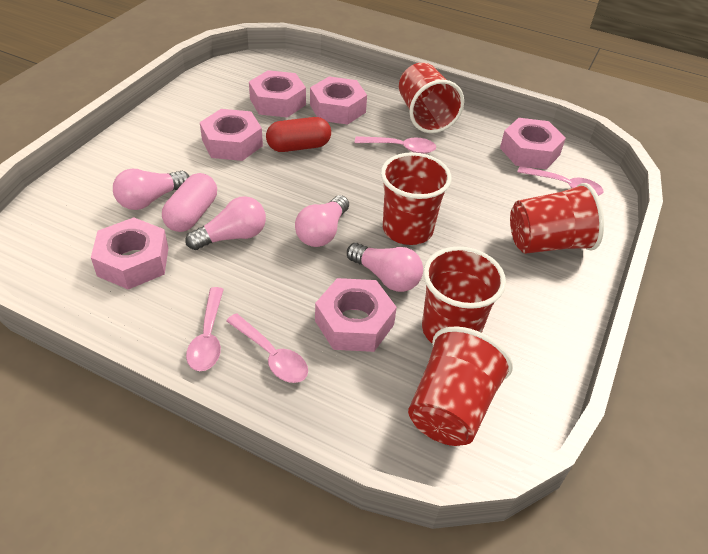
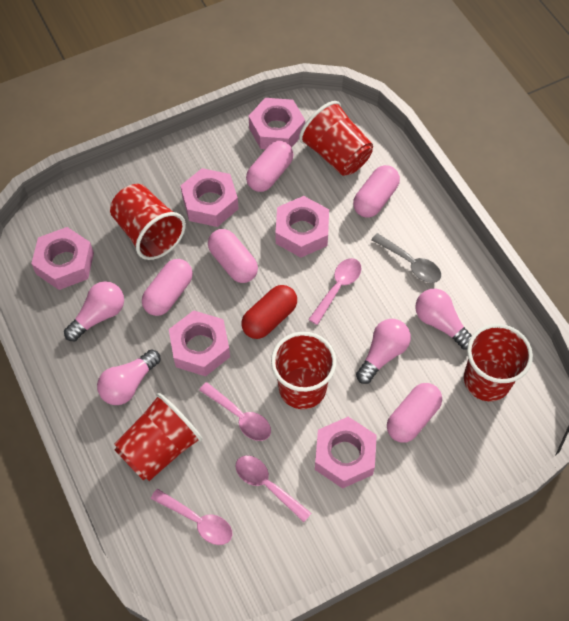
grey spoon: none = 0 -> [371,233,441,283] = 1
pink capsule: [162,173,217,232] = 1 -> [142,259,193,316] [208,229,258,283] [246,141,293,192] [353,165,400,218] [387,383,442,443] = 5

